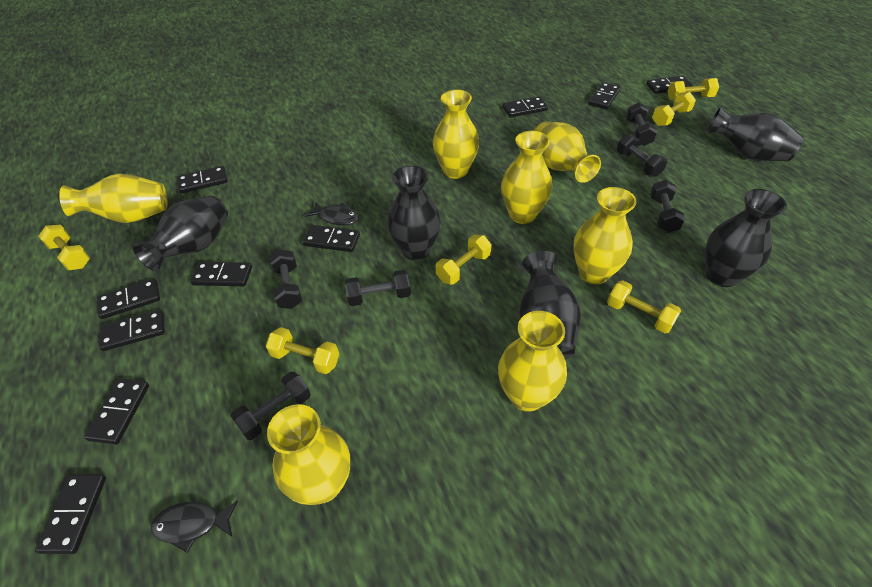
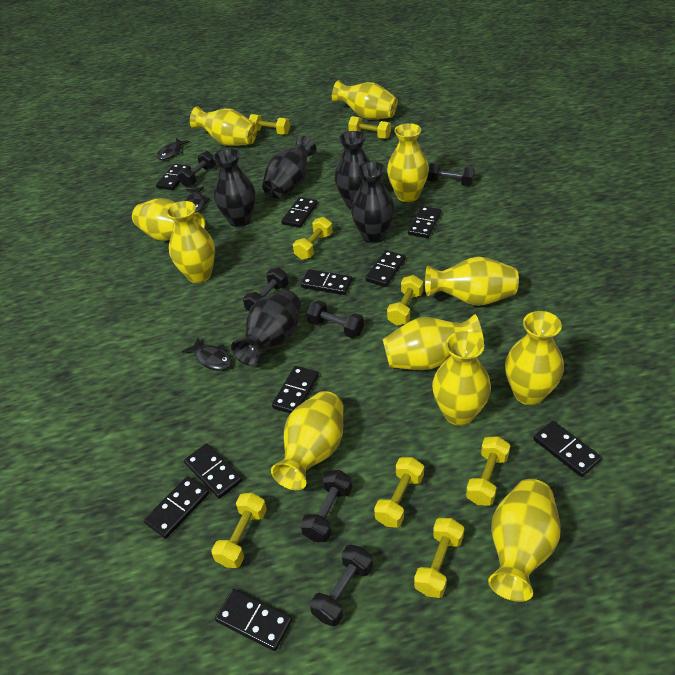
black fish: [151,500,238,553] [305,202,359,226] = 2 -> [157,138,190,160] [182,337,232,371] [185,186,210,213] = 3
yellow dumbbell: [38,225,90,271] [266,327,339,374] [436,234,492,285] [607,280,681,333] [652,92,696,126] [668,78,719,100] = 6 -> [211,493,267,568] [249,114,290,135] [293,217,333,260] [348,116,391,139] [374,457,424,528] [387,275,423,325] [414,518,464,598] [466,436,510,505] = 8
yellow vase: [59,174,168,223] [267,404,350,505] [433,90,479,179] [498,311,567,412] [501,131,552,224] [534,121,601,183] [573,187,637,285] = 7 -> [132,198,205,241] [166,201,215,283] [190,106,257,146] [271,391,344,490] [332,80,398,119] [383,314,484,370] [387,123,429,202] [425,257,519,306] [432,331,491,426] [488,479,560,602] [505,311,564,405] = 11

